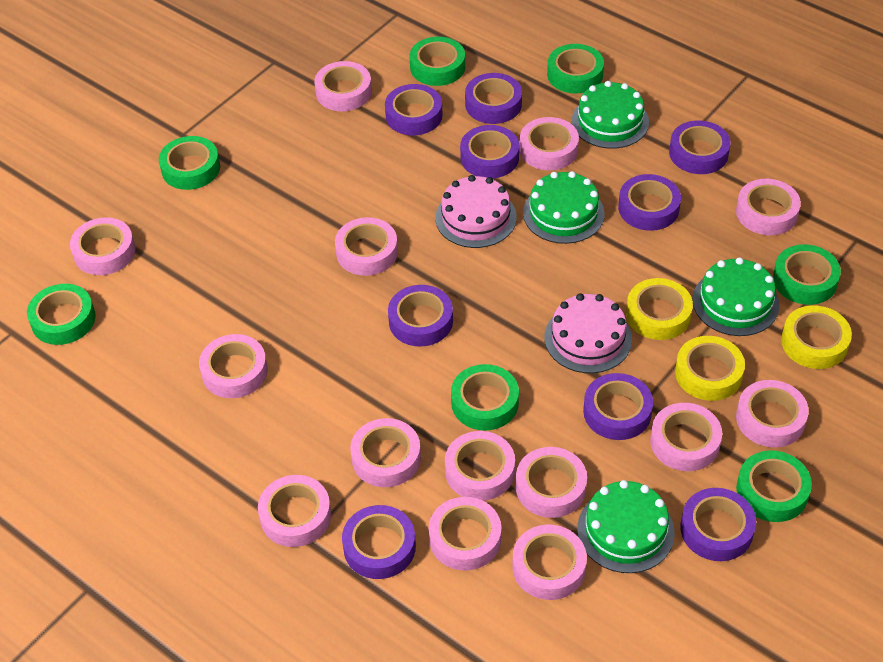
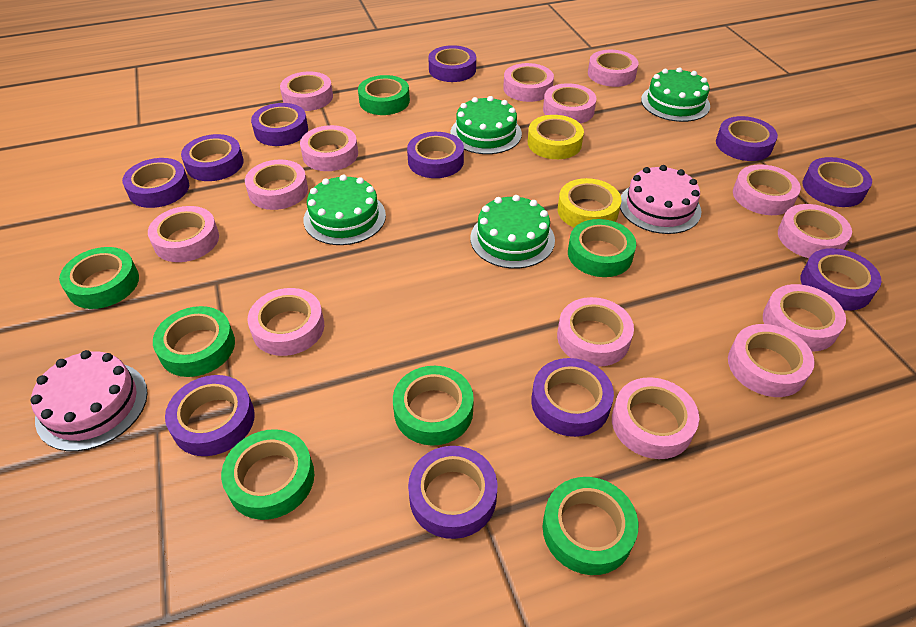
purple tape: [342,505,416,579] [385,84,443,136] [388,285,453,347] [460,125,519,178] [465,73,522,124] [583,373,653,440] [618,174,681,231] [669,121,731,174] [681,488,756,561] = 9 -> [122,158,189,208] [165,375,255,456] [181,134,244,181] [251,103,308,146] [407,132,464,178] [408,446,498,539] [428,45,476,82] [531,358,614,437] [716,116,778,161] [801,248,881,311] [802,157,872,207] = 11
yellow tape: [626,278,693,340] [675,336,745,401] [781,305,852,369] = 3 -> [528,115,584,159] [558,178,621,228] = 2

